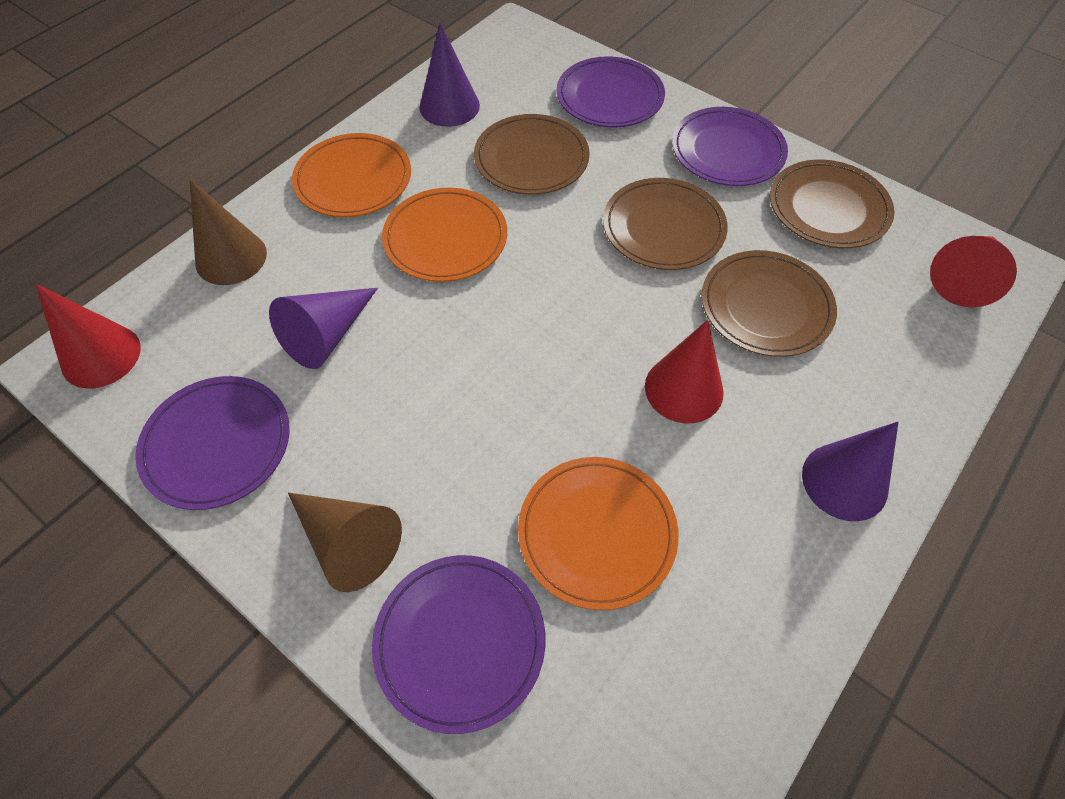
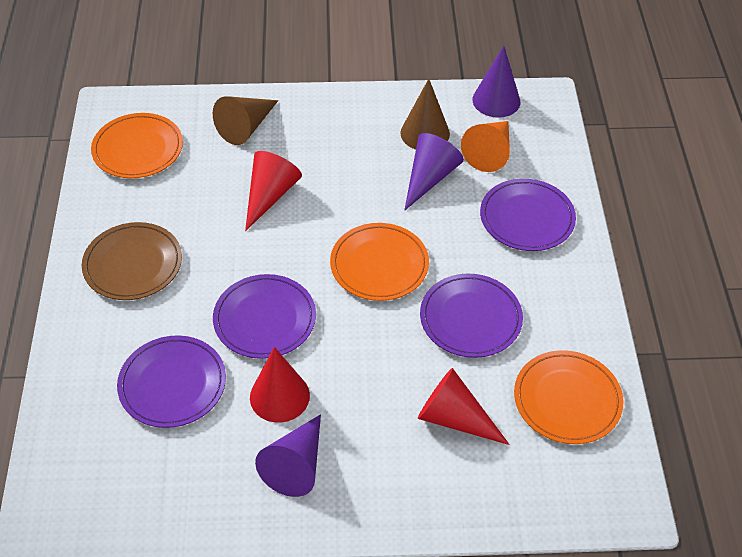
brown plate: [474,114,590,195] [603,178,728,270] [702,250,837,357] [770,160,895,248] = 4 -> [82,222,182,300] = 1
orange cone: none = 0 -> [461,121,510,172] = 1

